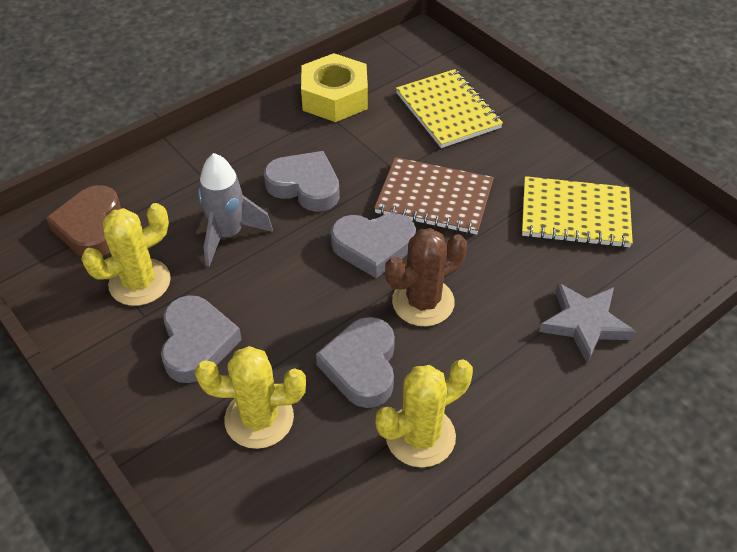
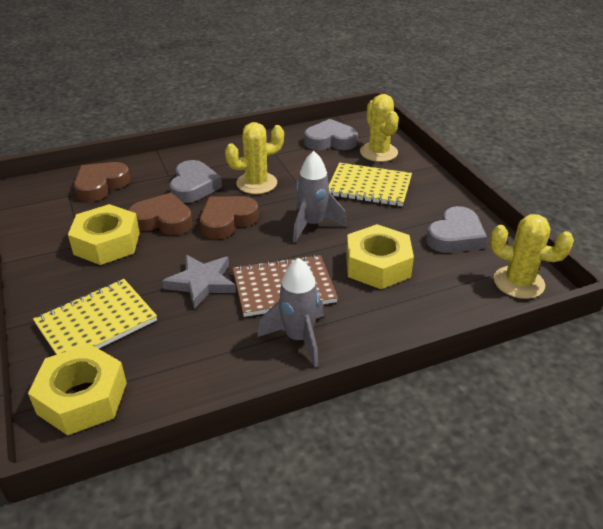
brown cactus: [385,228,467,326] = 1 -> none = 0
brown heart: [46,185,121,256] = 1 -> [74,162,131,202] [128,193,193,235] [200,196,259,239] = 3
grey heart: [161,295,242,383] [264,151,340,212] [316,317,395,408] [331,213,416,278] = 4 -> [170,160,222,203] [304,119,358,150] [426,206,487,253] = 3
grey rocket: [198,153,273,267] = 1 -> [257,258,324,368] [293,151,347,243] = 2
yellow nut: [301,53,368,122] = 1 -> [28,344,127,436] [68,204,140,265] [346,224,414,289] = 3

